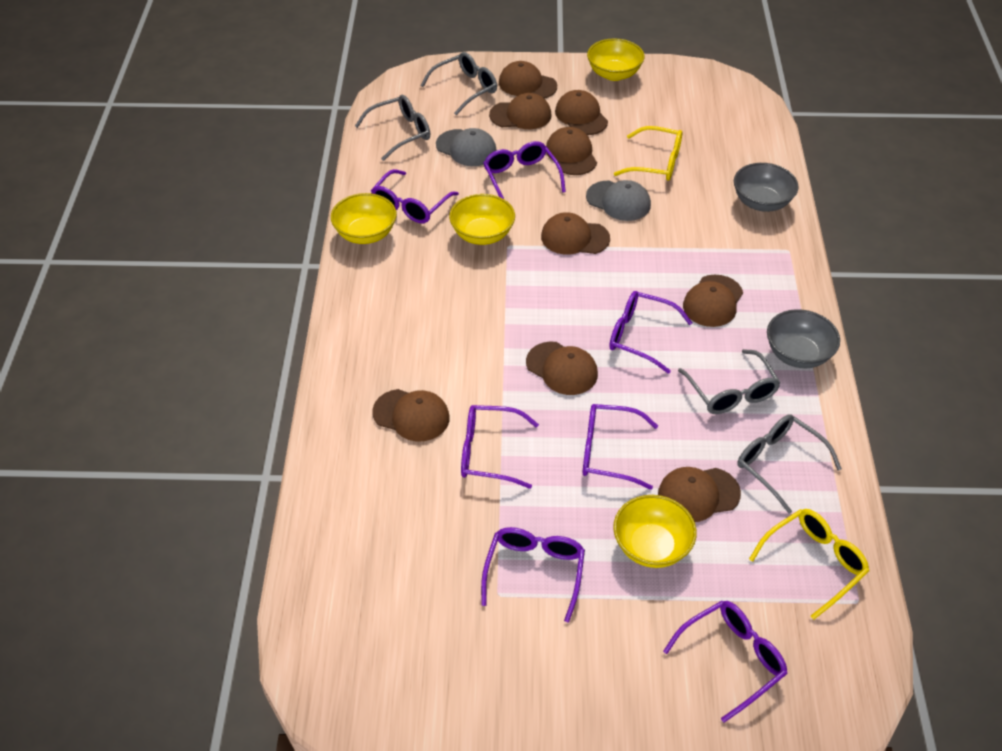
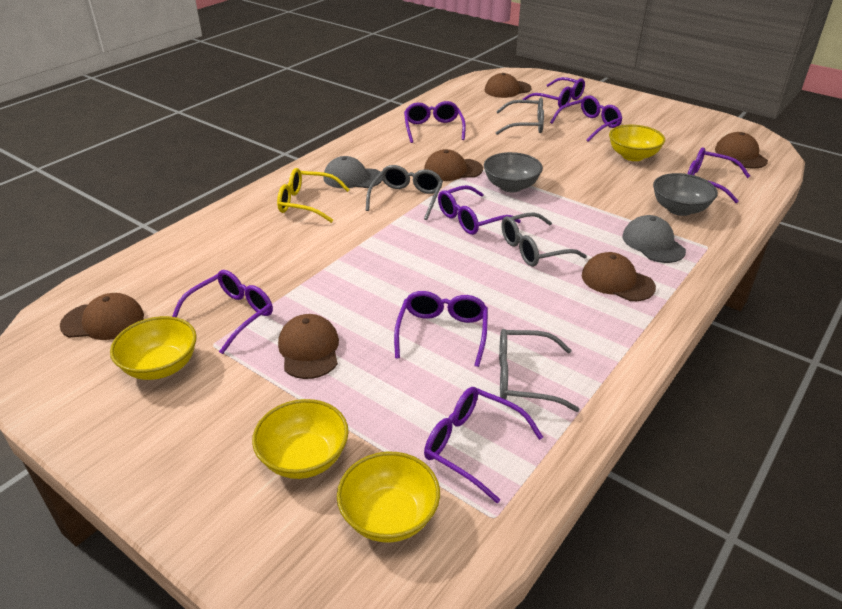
brown cap: [372,389,450,441] [489,93,552,129] [499,61,557,99] [526,342,598,395] [541,212,610,255] [546,127,597,175] [555,90,608,135] [658,467,741,522] [683,275,743,327] = 9 -> [60,293,144,340] [278,314,339,379] [424,149,483,181] [485,73,531,98] [582,252,656,301] [715,132,768,169] = 6
purple glasses: [371,169,459,223] [461,405,539,489] [481,527,585,623] [483,141,566,200] [583,404,658,490] [609,291,692,374] [663,601,788,723] = 7 -> [172,270,273,354] [394,291,488,367] [404,101,466,143] [424,387,543,504] [438,185,521,235] [522,77,585,108] [550,95,622,142] [687,147,750,203] = 8
yellow glasses: [614,126,682,181] [749,509,869,620] = 2 -> [277,168,350,223] = 1

